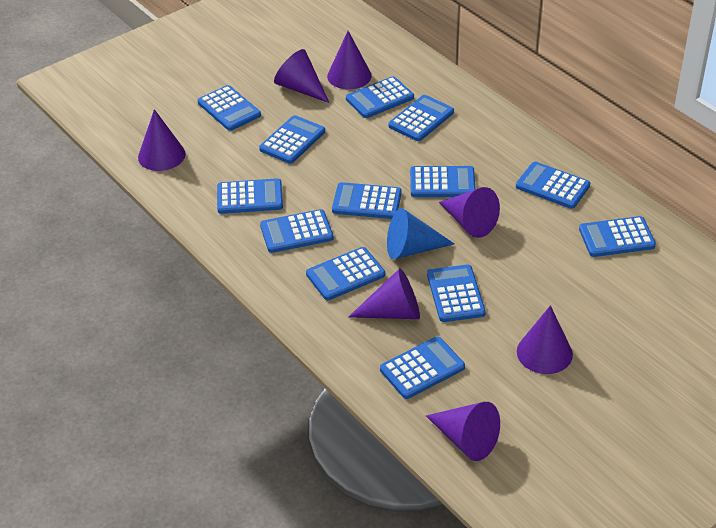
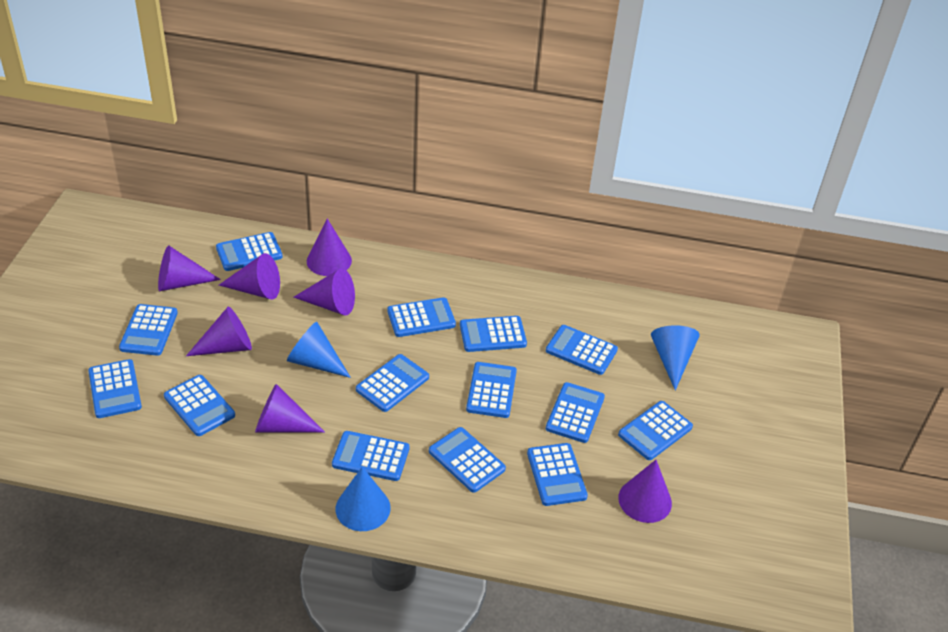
blue calculator: [198,85,261,131] [217,178,283,214] [259,115,325,164] [260,209,334,253] [306,247,385,300] [332,182,402,219] [346,76,414,118] [380,337,465,399] [388,95,454,141] [410,166,475,197] [427,265,486,322] [516,162,590,209] [579,216,656,257] = 13 -> [88,359,142,418] [119,304,178,356] [164,375,235,436] [216,232,283,271] [332,431,410,481] [356,354,429,412] [388,297,456,337] [429,427,506,493] [460,316,527,352] [466,362,517,418] [527,443,588,506] [546,325,618,375] [546,382,605,443] [618,401,693,460] = 14
blue cone: [387,208,455,259] = 1 -> [287,322,351,378] [336,467,391,531] [651,325,700,391] = 3

